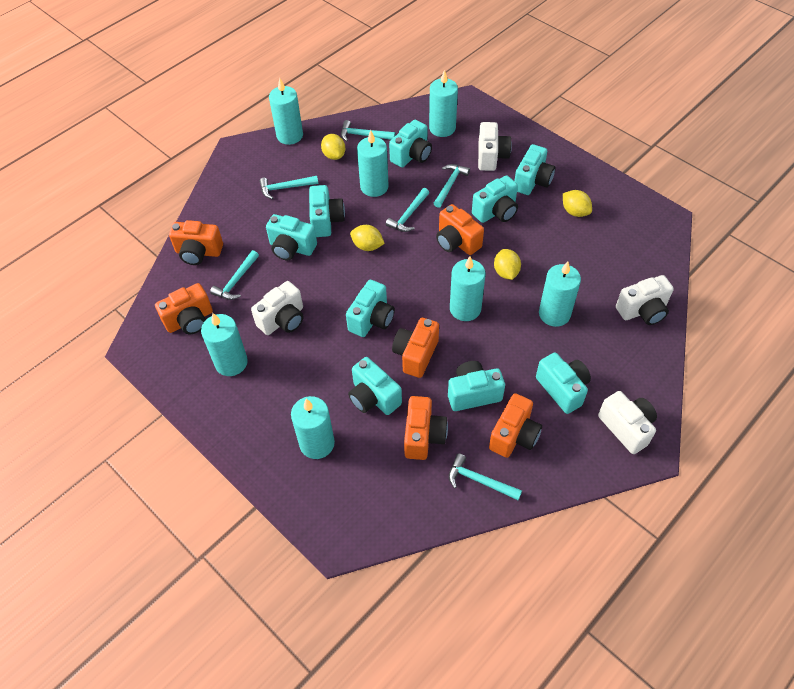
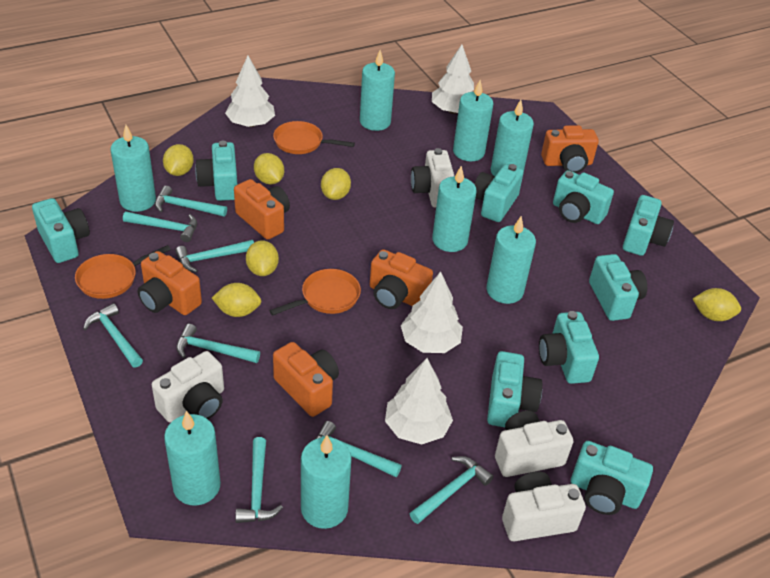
orange camera: [155,283,213,334] [169,220,223,265] [392,318,439,378] [404,396,448,460] [436,204,484,255] [489,393,542,458] = 6 -> [137,251,202,315] [234,179,290,240] [273,342,339,417] [370,249,433,309] [541,125,599,173] = 5
orange pan: none = 0 -> [75,245,171,299] [269,269,361,316] [273,121,355,154] = 3
turquoise candle: [201,313,248,376] [269,78,303,145] [291,396,335,459] [357,130,389,197] [429,70,458,137] [450,256,486,321] [539,261,581,327] = 7 -> [110,125,156,212] [164,411,221,506] [301,435,352,529] [360,50,395,131] [432,166,477,252] [453,80,493,161] [486,216,536,304] [491,100,534,176] = 8
turquoise hammer: [210,250,259,300] [260,176,318,199] [341,120,395,141] [386,188,429,232] [434,164,470,208] [449,453,522,500] = 6 -> [83,303,143,368] [123,211,197,242] [155,186,227,217] [175,240,254,273] [176,324,260,363] [235,437,283,523] [315,421,402,477] [410,456,493,524] = 8
white tree: none = 0 -> [225,56,275,127] [385,358,453,445] [401,272,463,353] [432,45,474,114] = 4
yellow lemon: [321,134,345,160] [350,225,385,251] [494,249,521,280] [563,190,592,217] = 4 -> [163,144,194,176] [212,283,262,317] [246,240,279,276] [254,153,284,184] [321,168,351,200] [693,288,741,321] = 6

